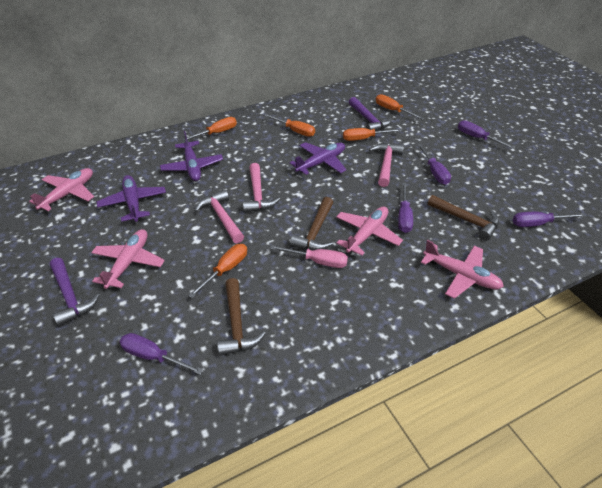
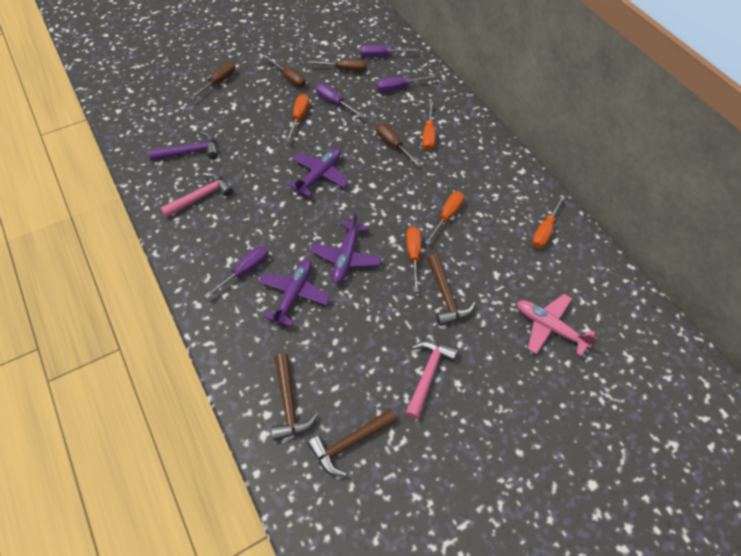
brown screwdriver: none = 0 -> [190,62,235,100] [262,55,306,87] [307,59,367,72] [376,123,421,166] = 4
pink hammer: [194,190,244,243] [243,163,280,213] [369,143,404,187] = 3 -> [161,172,233,218] [406,341,458,419] = 2
pink plane: [29,168,94,211] [91,229,165,289] [336,206,403,256] [421,240,504,299] = 4 -> [517,294,597,356] = 1
pink screwdriver: [270,245,348,268] = 1 -> none = 0
purple hammer: [50,258,100,327] [349,97,392,131] = 2 -> [148,131,218,161] = 1
purple screwdriver: [120,333,203,375] [398,183,413,233] [417,144,451,185] [458,120,515,149] [513,212,586,227] = 5 -> [204,246,268,299] [315,83,364,118] [360,45,418,57] [377,75,436,92] = 4

